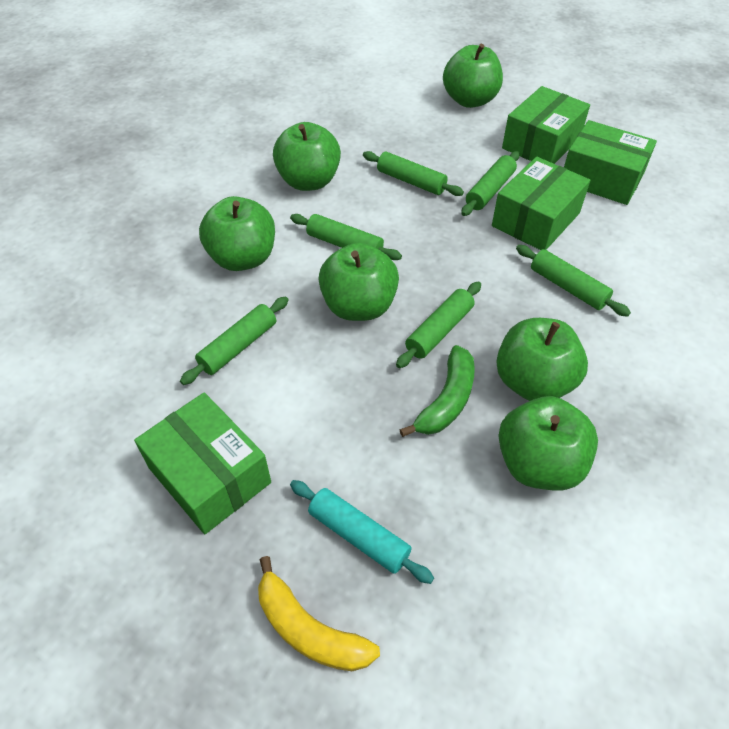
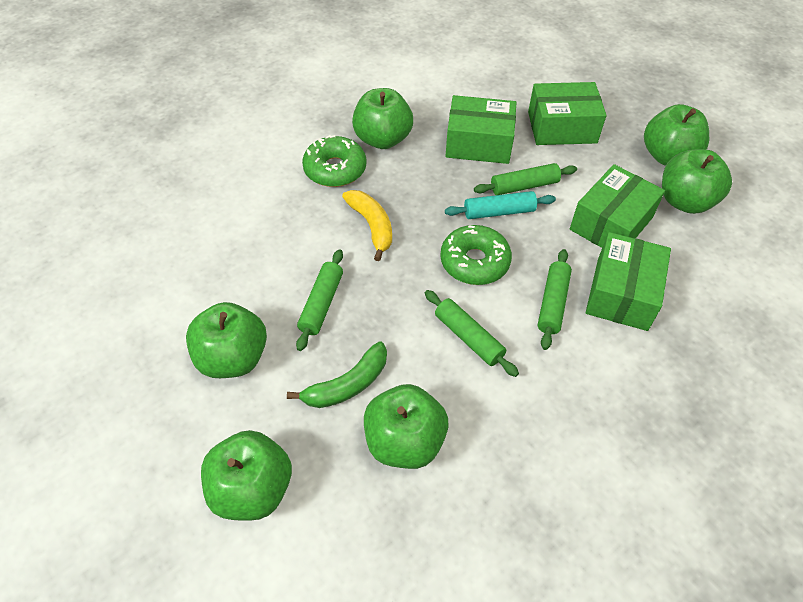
green donut: none = 0 -> [302,135,366,187] [440,225,512,285] = 2
green rolling pin: [180,296,289,385] [290,214,402,260] [363,151,464,196] [396,282,481,368] [461,151,520,216] [516,245,631,317] = 6 -> [296,249,343,351] [425,290,519,377] [474,163,577,195] [538,249,572,350] = 4

